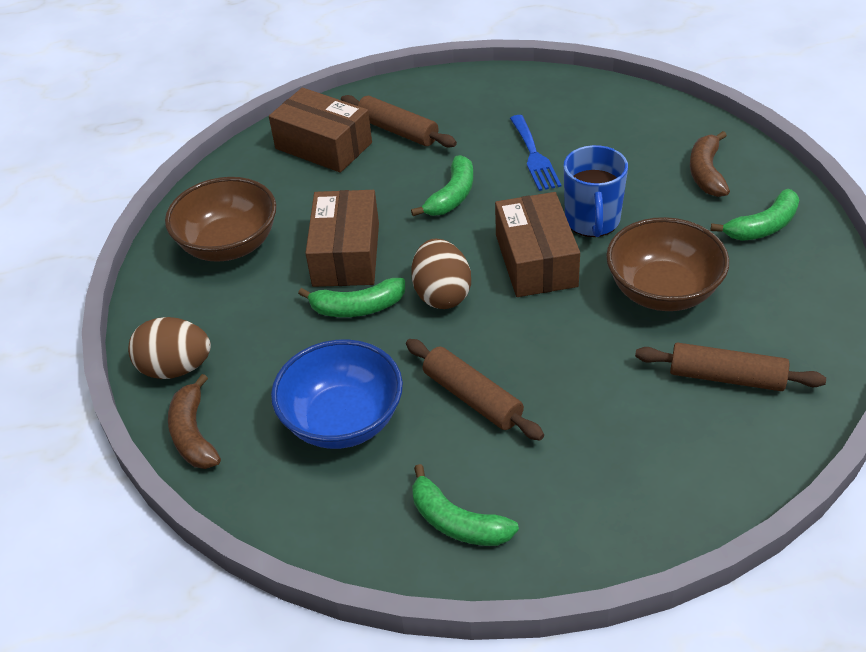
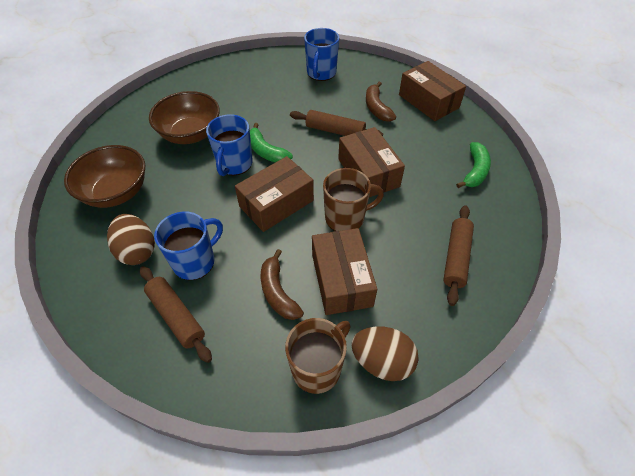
blue bowl: [271,339,403,449] = 1 -> none = 0
blue fork: [510,115,561,191] = 1 -> none = 0
blue mug: [564,145,628,237] = 1 -> [154,212,223,280] [206,114,253,176] [304,28,339,81] = 3
brown box: [269,87,372,173] [305,190,379,287] [495,192,580,297] = 3 -> [235,156,314,232] [312,228,377,315] [338,127,405,197] [399,61,466,121] = 4
brown mug: none = 0 -> [285,318,350,394] [323,168,384,231] = 2
green banana: [298,278,405,317] [411,155,473,216] [412,464,519,546] [710,189,799,241] = 4 -> [250,123,293,162] [456,142,491,188] = 2

